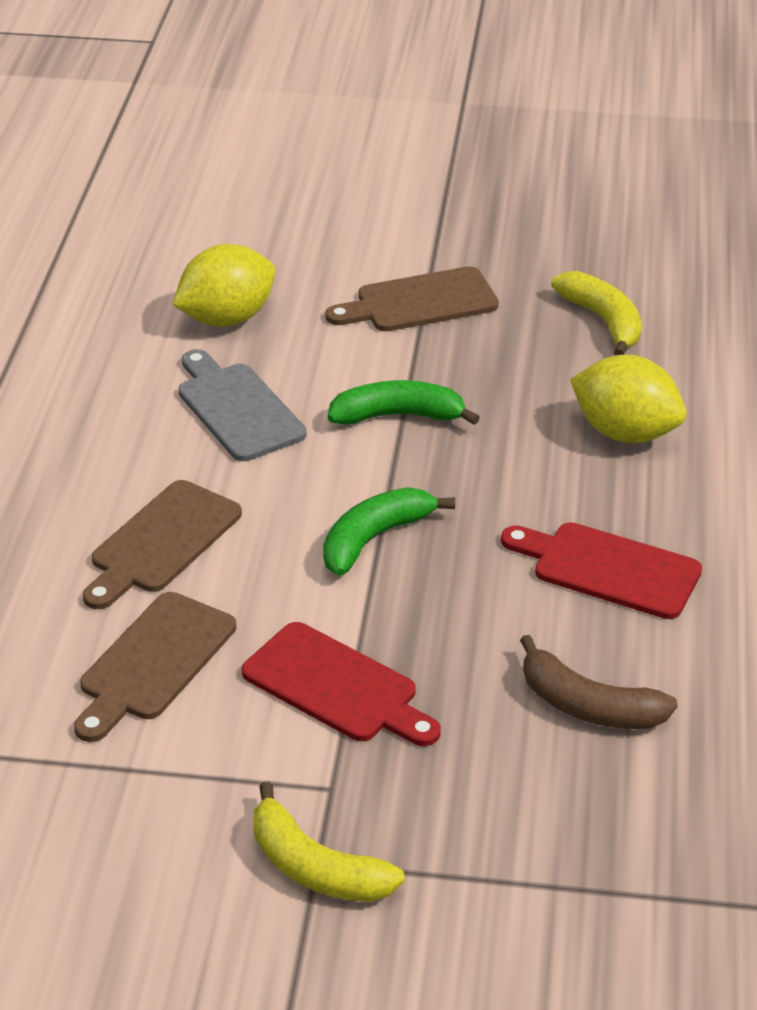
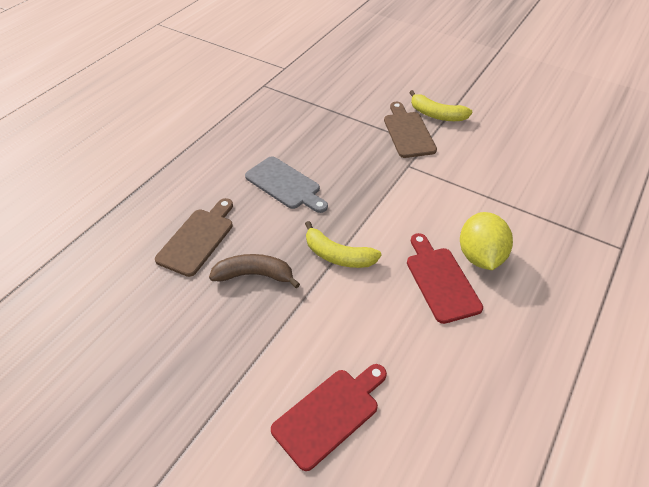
brown cutting board: [74,592,236,742] [83,480,242,609] [325,266,499,331] = 3 -> [155,198,233,277] [384,102,437,158] = 2
green banana: [323,487,455,575] [328,380,480,425] = 2 -> none = 0
yellow lemon: [173,244,275,327] [570,355,686,443] = 2 -> [460,212,513,270] = 1

